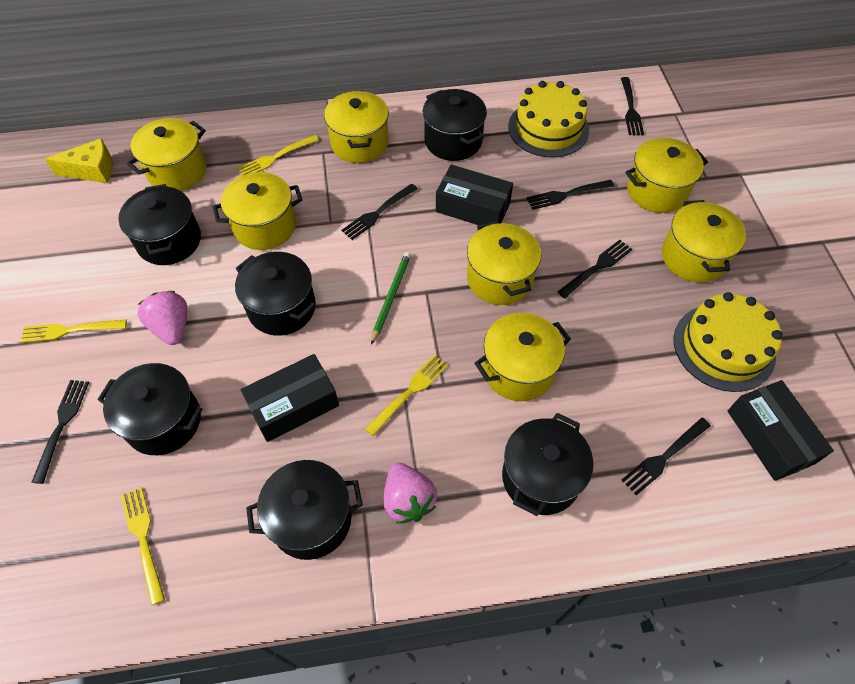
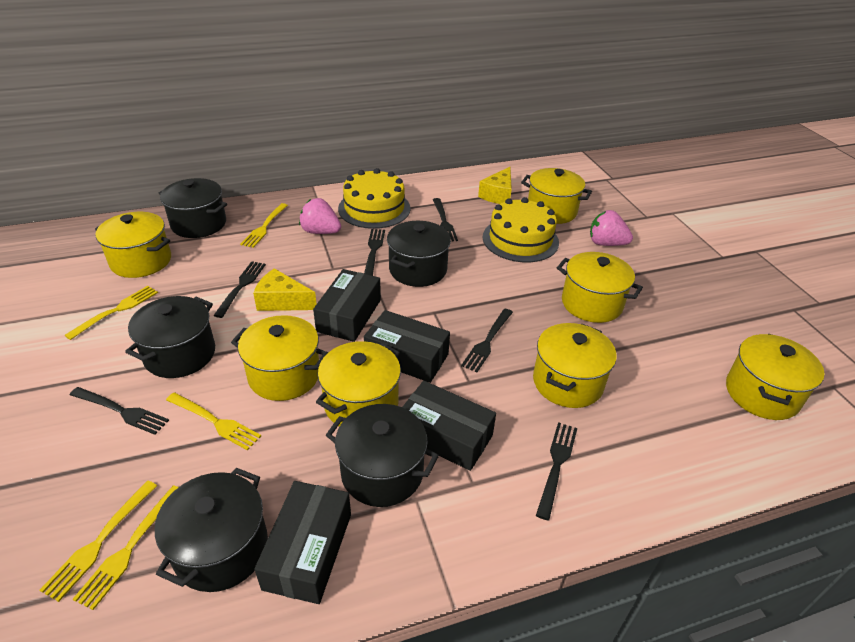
black box: [241,354,339,442] [436,165,513,225] [728,380,834,481] = 3 -> [254,481,351,604] [313,269,381,342] [364,310,450,383] [402,381,496,471] = 4
black pot: [97,363,202,455] [118,184,201,265] [235,252,316,336] [246,460,363,560] [423,89,487,161] [502,413,594,516] = 6 -> [125,296,215,378] [155,468,268,592] [159,178,227,238] [326,404,439,507] [387,221,451,287] = 5
green pencil: [371,252,411,345] = 1 -> none = 0
yellow cheese: [45,138,113,183] = 1 -> [253,268,317,311] [478,167,512,204] = 2
yellow fork: [20,320,127,343] [121,487,165,606] [237,135,319,175] [365,355,448,436] = 4 -> [40,481,157,602] [65,286,158,340] [73,485,179,610] [166,393,261,451] [240,203,288,248] = 5

